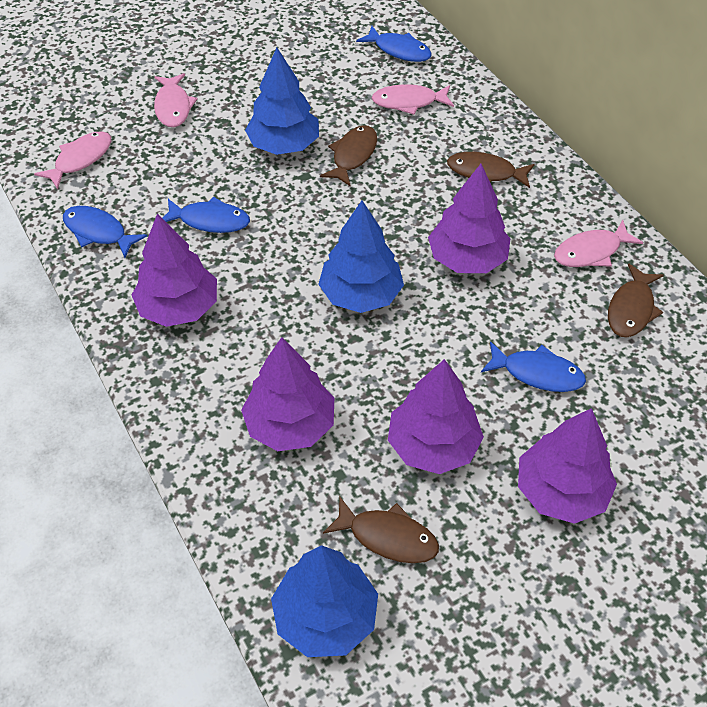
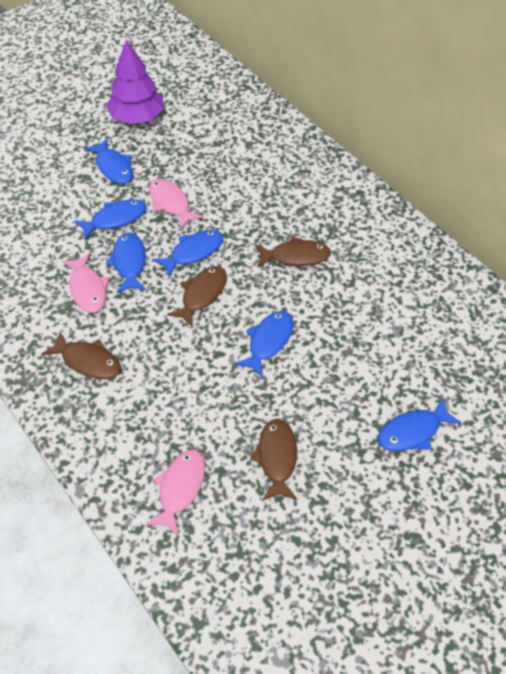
blue fish: [63,206,147,258] [162,197,250,233] [356,26,432,62] [481,341,586,392] = 4 -> [74,199,147,240] [84,138,133,184] [106,233,146,293] [153,230,224,278] [235,311,293,378] [378,398,462,451] = 6
blue tree: [245,48,319,155] [271,545,378,657] [318,201,404,313] = 3 -> none = 0
pink fish: [34,131,111,189] [154,73,197,127] [372,84,454,115] [554,220,643,267] = 4 -> [62,253,109,313] [146,449,205,536] [149,178,204,229] = 3
purple tree: [132,214,217,327] [241,337,334,451] [388,359,484,474] [428,164,511,273] [518,408,617,524] = 5 -> [106,40,164,124] = 1

